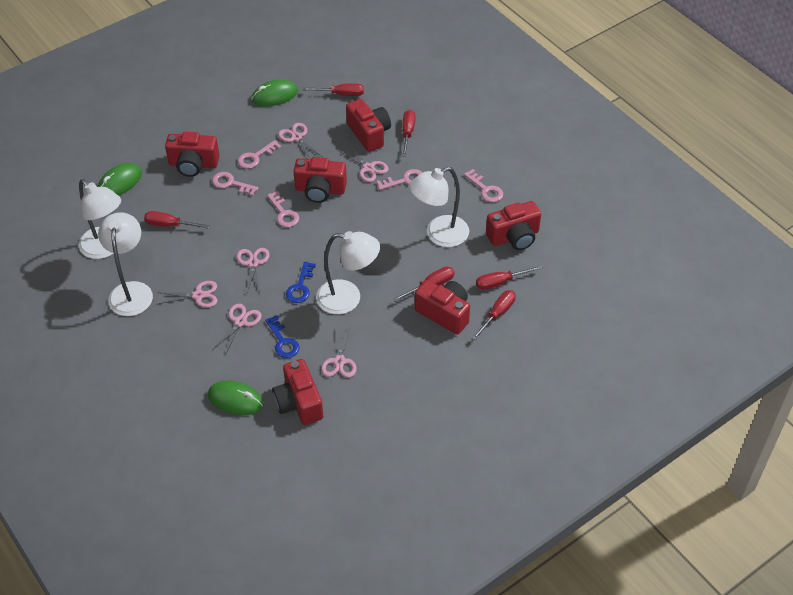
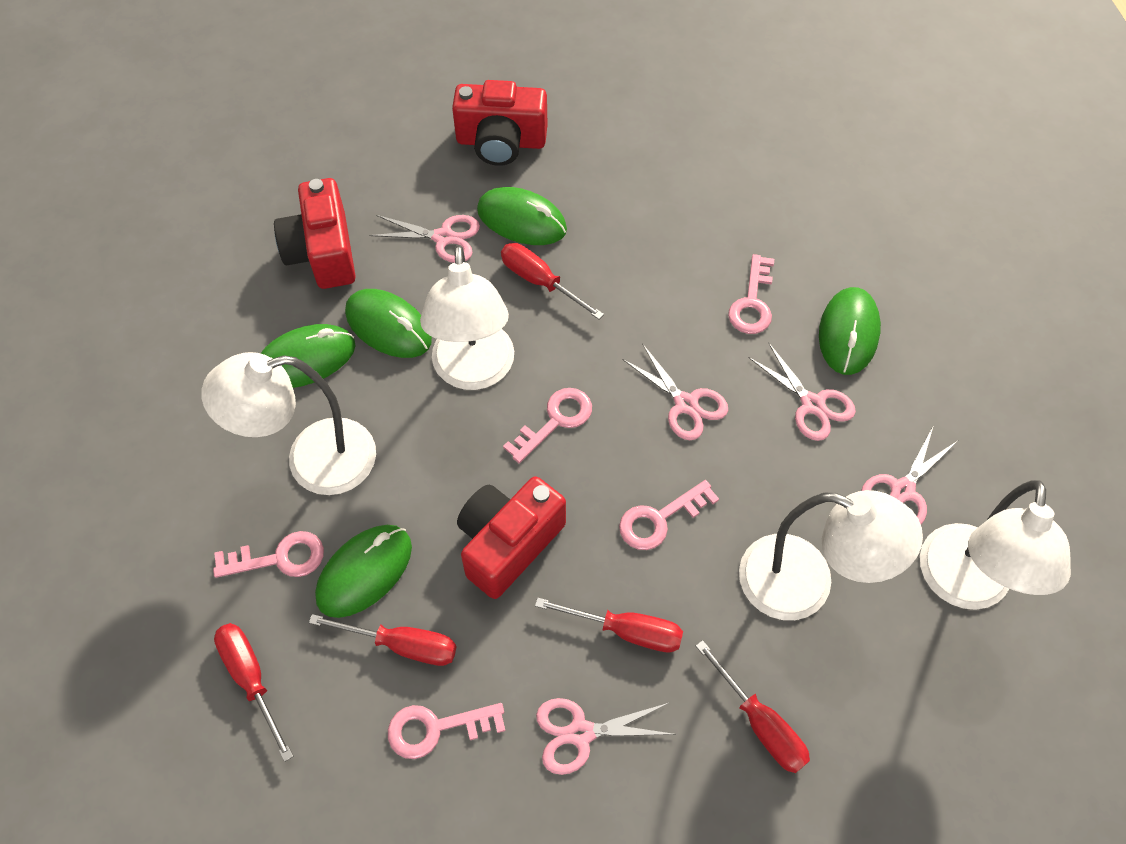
blue key: [265,315,300,358] [286,262,316,303] = 2 -> none = 0
green mouse: [98,163,142,196] [208,380,264,415] [251,79,298,106] = 3 -> [260,324,356,388] [315,525,412,618] [345,289,432,358] [477,187,567,245] [819,287,881,375] = 5
pink scissors: [156,281,217,308] [212,304,262,355] [237,248,269,295] [278,123,323,159] [321,327,357,377] [339,144,389,182] = 6 -> [369,215,480,263] [536,698,674,775] [622,343,728,440] [748,342,856,441] [861,425,957,524] = 5
red camera: [165,132,220,177] [272,359,323,425] [293,157,347,203] [346,99,391,152] [415,280,470,334] [486,201,541,250] = 6 -> [274,178,356,289] [452,80,547,166] [457,476,566,599] = 3
red screwdriver: [144,211,210,229] [303,83,364,96] [393,267,455,302] [402,110,416,157] [472,290,516,340] [476,265,542,290] = 6 -> [214,623,293,762] [309,614,456,666] [501,243,604,319] [535,598,683,653] [696,640,810,773] = 5

